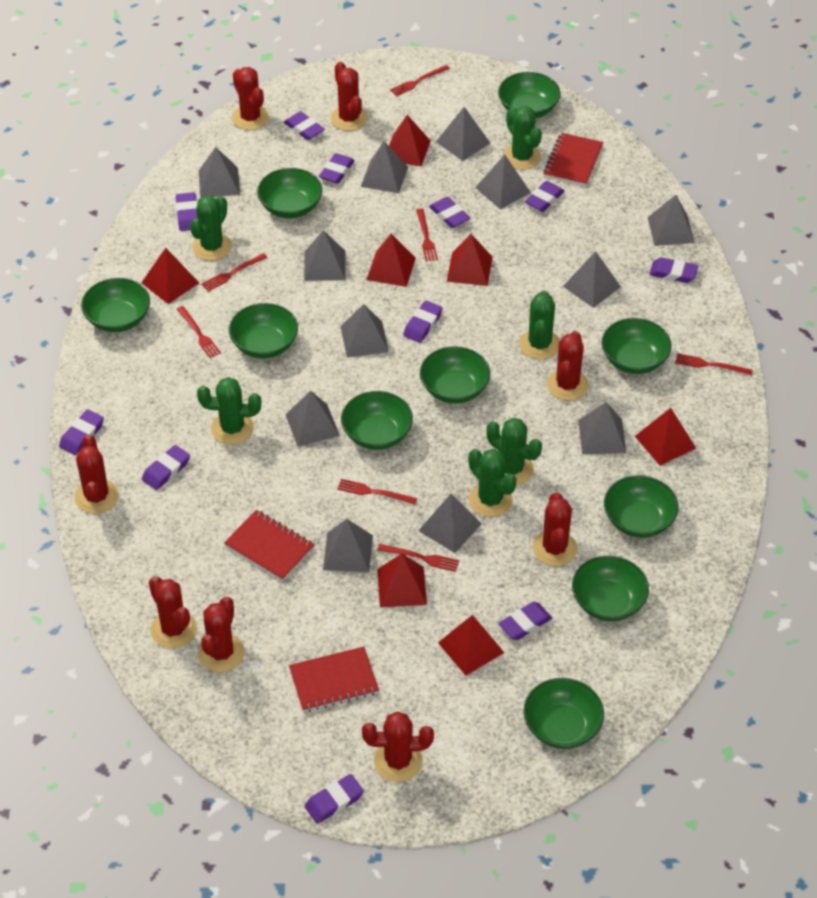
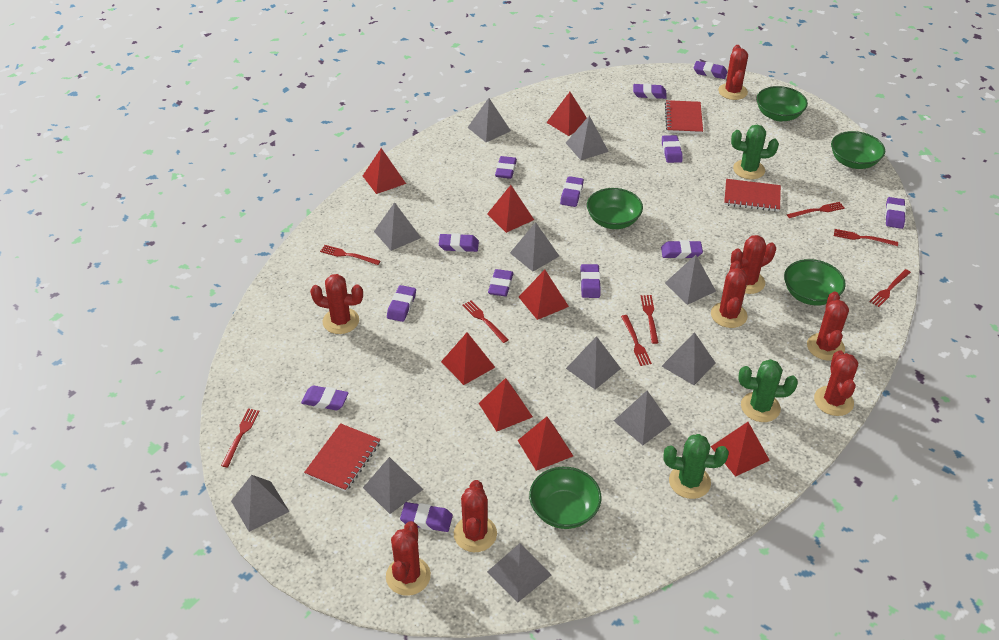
green bowl: [81,278,150,332] [229,303,298,359] [257,168,322,218] [341,391,413,450] [420,346,490,404] [498,72,560,118] [523,678,604,749] [572,556,649,621] [601,318,671,374] [604,475,678,538] = 10 -> [529,467,602,529] [587,188,643,229] [756,86,808,121] [784,259,846,306] [831,131,885,169] = 5
green cactus: [190,196,232,261] [197,377,261,445] [468,449,517,517] [487,418,542,485] [503,106,542,170] [519,291,560,359] = 6 -> [663,434,729,499] [731,125,779,179] [738,359,798,422] = 3
grey pyramid: [199,147,240,198] [286,391,340,447] [304,230,346,281] [323,519,373,573] [341,304,389,357] [361,141,408,193] [418,494,482,553] [436,107,490,161] [475,154,531,210] [563,251,621,308] [578,402,626,454] [648,195,694,246] = 12 -> [231,475,290,532] [363,457,423,514] [374,202,421,251] [467,98,511,142] [487,543,551,602] [510,222,559,272] [566,116,609,160] [566,336,621,389] [614,391,671,445] [662,332,715,385] [665,255,716,305] = 11
purple eraser: [59,409,104,455] [142,445,190,490] [176,192,197,231] [284,111,325,140] [305,774,364,824] [319,153,355,184] [403,300,443,343] [429,197,470,228] [498,602,552,640] [525,181,564,212] [649,257,699,283] = 11 -> [301,385,349,410] [387,285,416,322] [400,502,453,532] [439,233,479,252] [488,269,514,296] [495,156,517,179] [560,176,584,207] [580,264,601,298] [633,83,667,99] [661,240,703,259] [662,135,683,163] [694,61,727,79] [885,197,906,229] = 13
red fork: [177,306,221,358] [201,253,267,292] [337,479,417,504] [377,544,459,572] [390,65,450,96] [416,209,438,261] [675,353,752,375] = 7 -> [221,409,260,467] [320,245,380,265] [462,300,508,343] [621,315,652,366] [641,295,659,344] [787,202,845,218] [834,229,898,246] [869,269,911,307] = 8
red pyramid: [141,248,199,304] [366,234,416,287] [377,554,427,607] [389,115,430,167] [438,615,504,676] [447,234,493,286] [635,408,696,466] = 7 -> [363,148,406,194] [441,332,495,385] [479,378,533,431] [487,185,534,233] [518,417,573,471] [519,270,569,320] [546,92,587,136] [710,422,770,477] = 8

